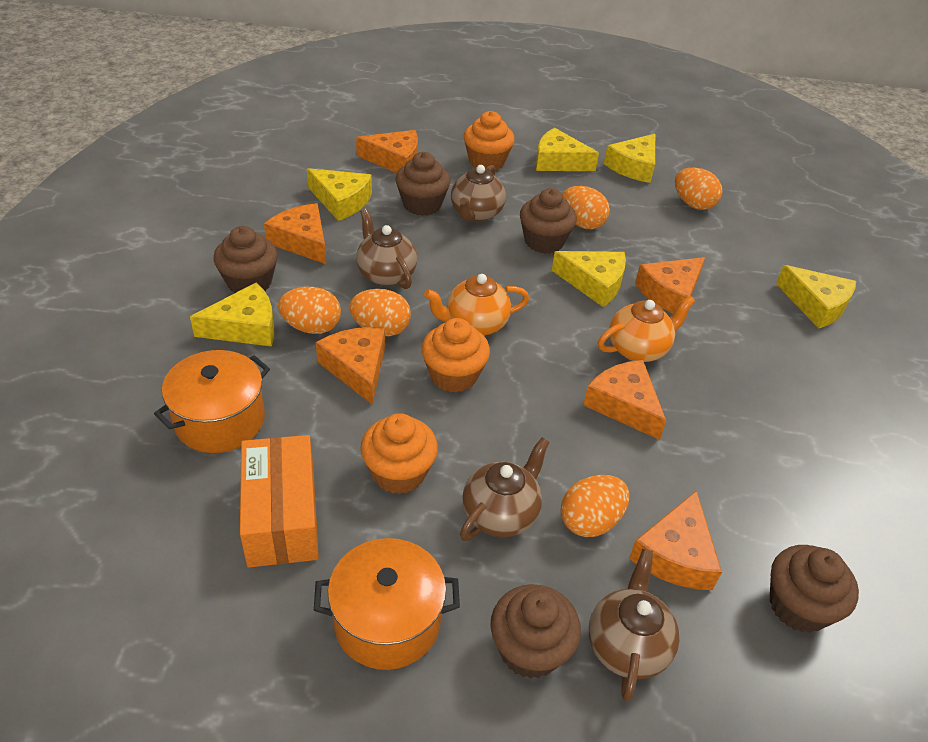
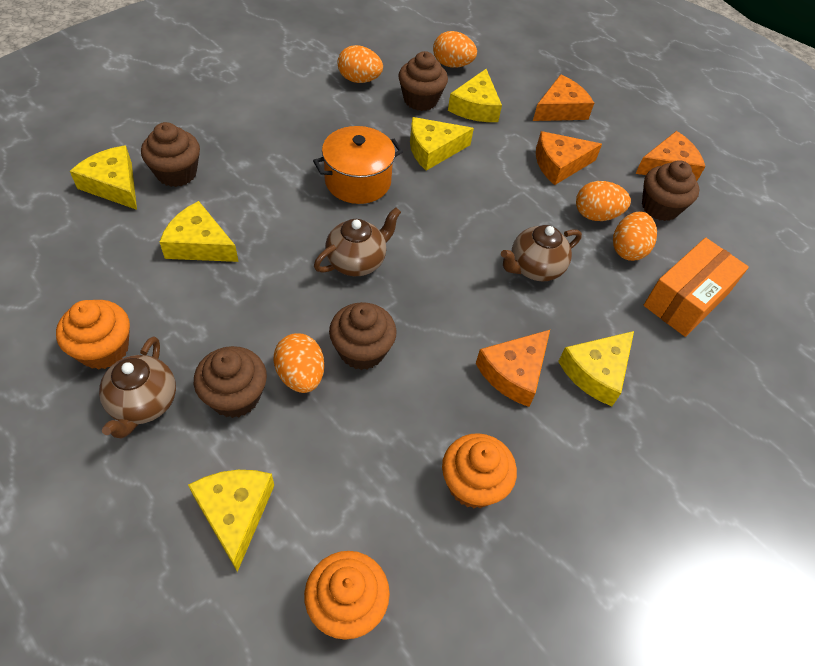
brown teapot: [356,209,417,289] [451,165,506,222] [460,437,550,541] [589,549,679,701] = 4 -> [99,336,176,438] [314,207,401,276] [501,225,582,282] = 3
orange cheese: [264,203,326,264] [316,327,385,404] [356,130,418,173] [583,360,666,440] [629,490,722,590] [635,257,705,313] = 6 -> [476,330,550,407] [533,74,594,121] [536,131,602,185] [635,131,705,181] = 4
orange pot: [154,350,270,453] [314,538,460,670] = 2 -> [313,126,403,204] = 1
orange teapot: [424,274,529,336] [598,296,696,362] = 2 -> none = 0

